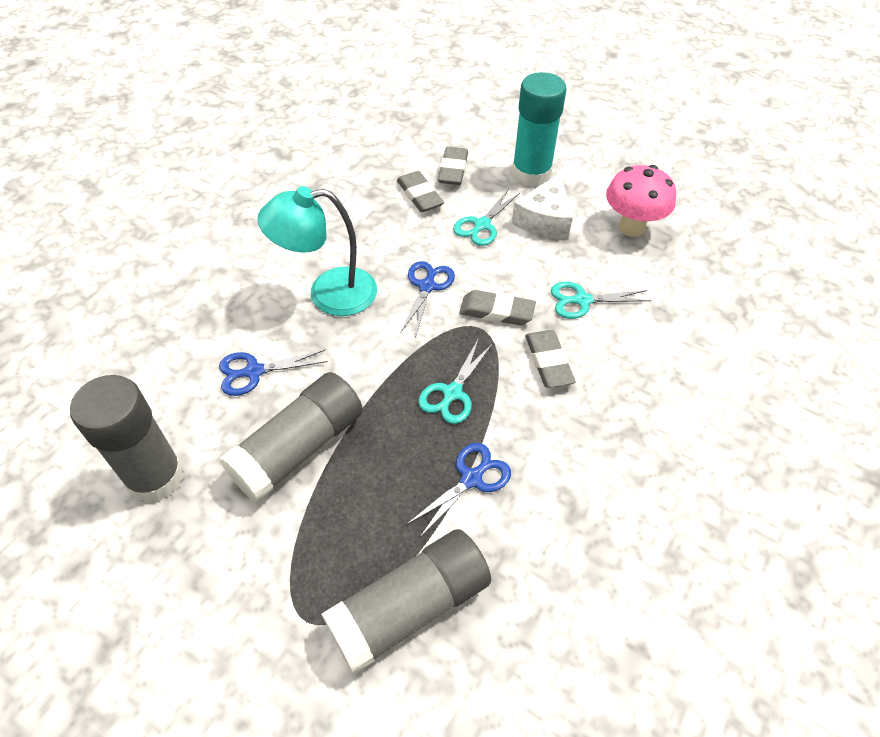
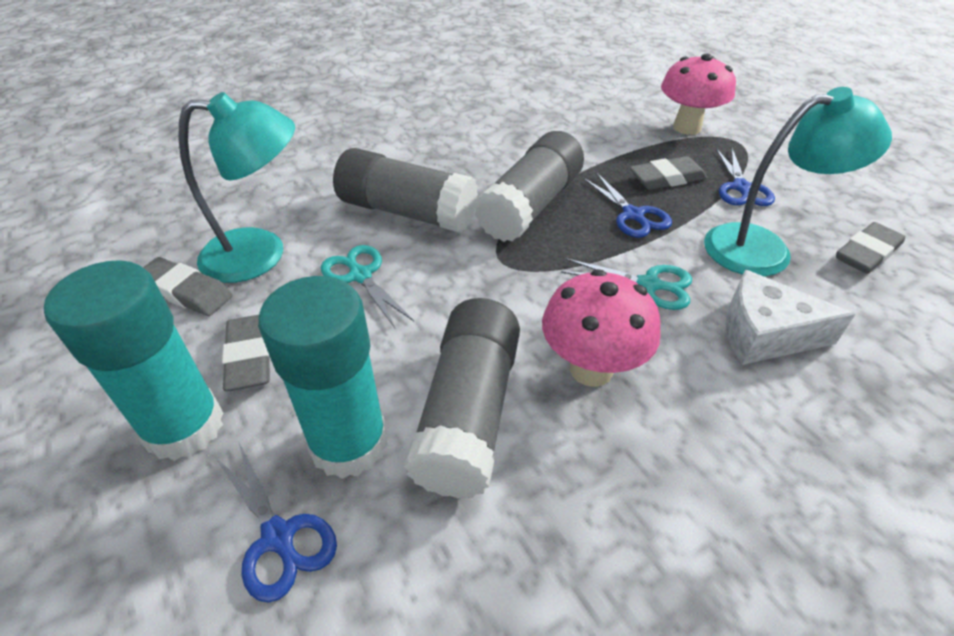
pink mushroom: [606,165,676,237] = 1 -> [542,269,661,387] [661,53,736,135] = 2
turquoise glue stick: [512,72,566,187] = 1 -> [44,260,223,461] [258,276,388,479] = 2
turquoise lamp: [257,186,377,316] = 1 -> [178,92,295,283] [704,87,892,276] = 2
turquoise scissors: [418,338,492,424] [453,189,520,246] [551,282,651,319] = 3 -> [321,245,414,328] [561,258,692,310] = 2

